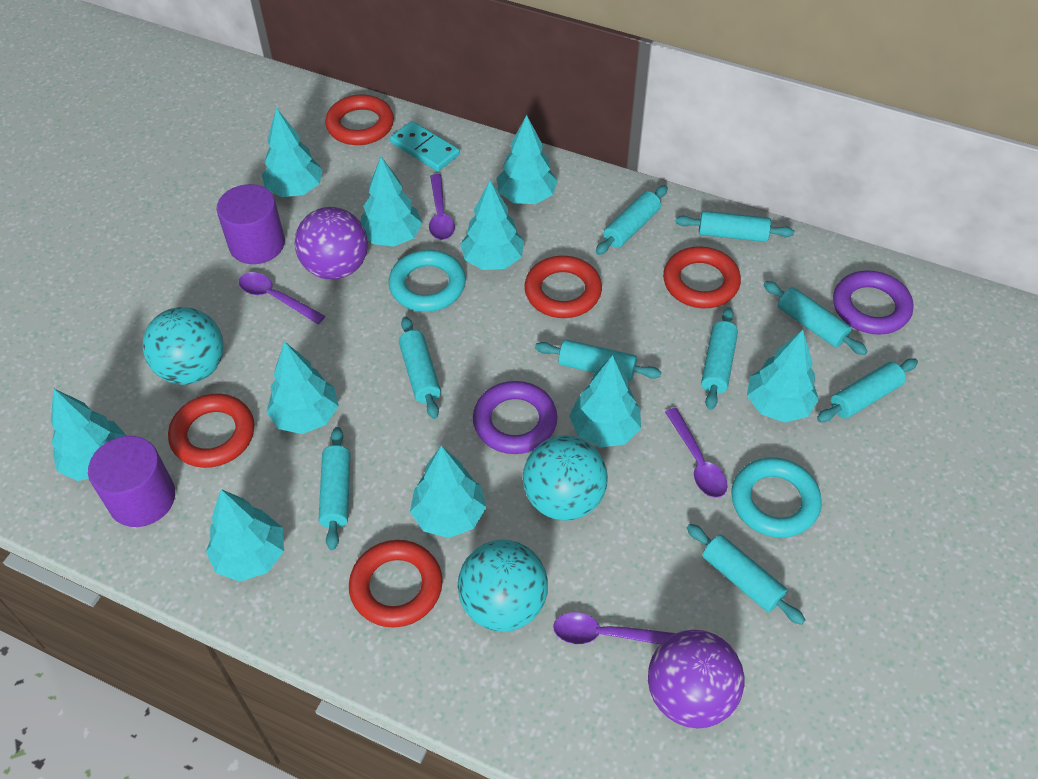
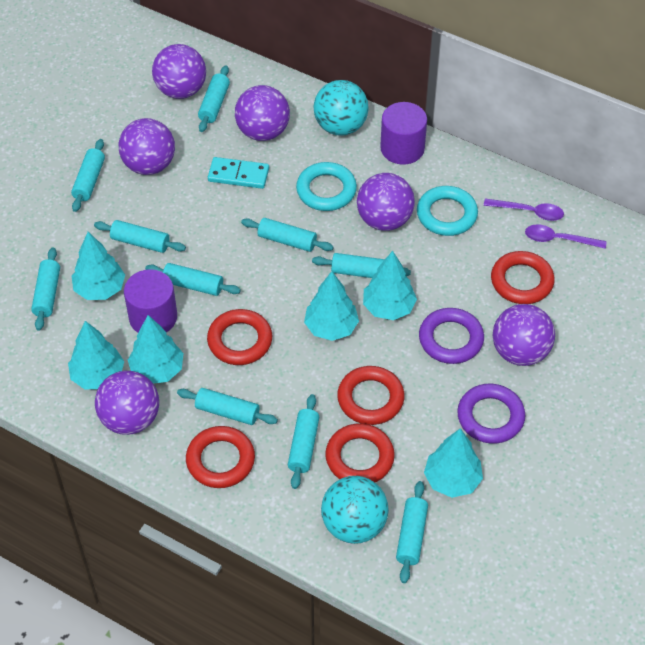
purple ball: [295,207,368,280] [648,630,744,728] = 2 -> [95,371,159,435] [118,118,175,175] [152,44,206,99] [235,85,290,141] [357,173,415,231] [493,304,555,366] = 6
purple spoon: [239,272,325,324] [429,174,455,240] [553,612,675,645] [665,408,728,498] = 4 -> [484,198,564,221] [525,224,606,249] = 2
turquoise ball: [143,307,224,385] [458,540,548,632] [523,435,608,521] = 3 -> [314,80,369,136] [321,476,389,544] = 2
turquoise rolling pin: [319,427,350,550] [399,317,441,419] [535,339,661,381] [596,185,668,255] [675,211,794,242] [687,524,805,625] [701,307,738,410] [763,281,868,355] [817,359,918,422] = 9 -> [31,248,60,331] [71,139,105,212] [94,220,186,253] [145,263,241,296] [177,388,278,425] [198,65,230,132] [241,218,334,252] [288,394,319,489] [312,253,411,278] [396,481,428,583] = 10
turquoise tree: [51,389,127,481] [206,489,284,581] [262,108,323,197] [267,341,339,434] [361,157,422,247] [410,446,487,538] [460,180,524,270] [497,115,558,204] [569,355,641,448] [747,330,819,422] = 10 -> [68,321,124,390] [72,232,125,300] [128,315,184,384] [304,271,359,341] [363,250,417,320] [424,428,483,498] = 6

